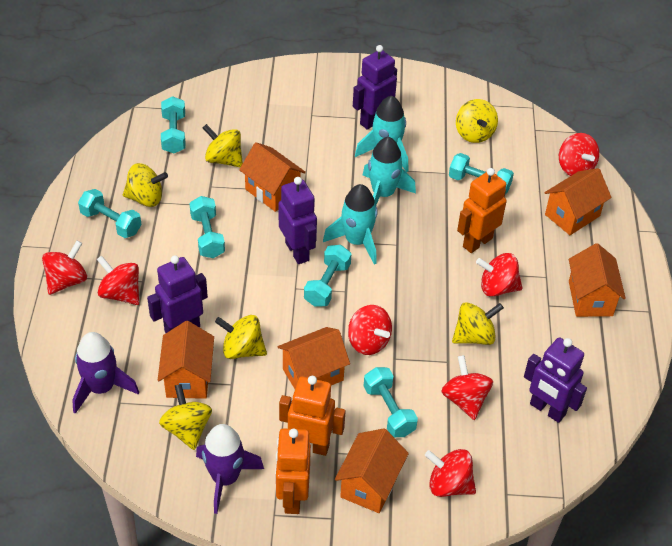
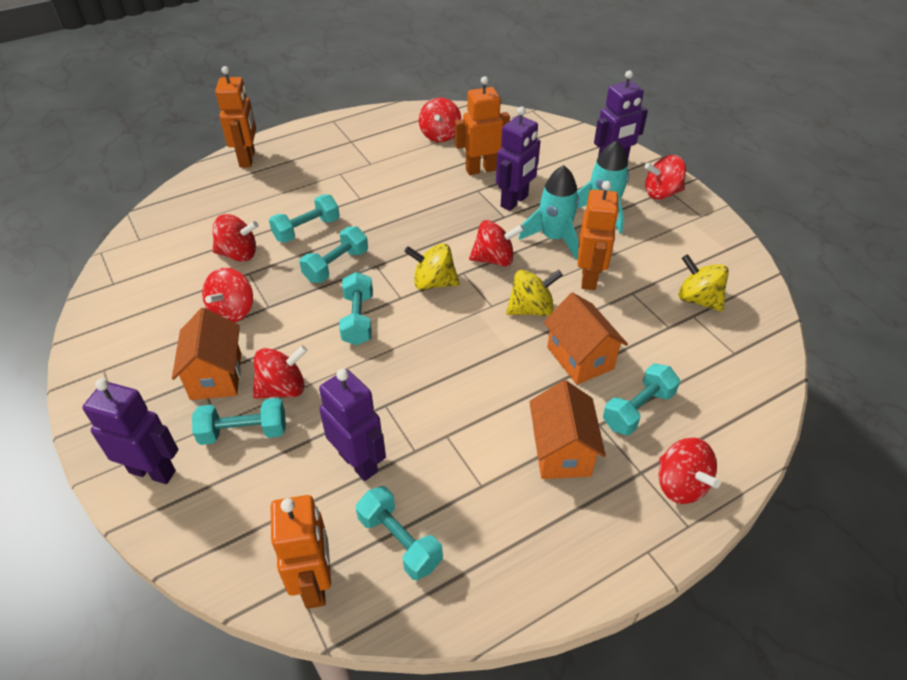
orange house: [158,321,214,399] [239,142,306,212] [278,327,350,389] [335,429,409,513] [544,168,612,235] [569,243,626,317] = 6 -> [172,308,241,400] [529,380,606,479] [544,292,628,385] = 3
orange robot: [275,428,311,514] [279,376,345,456] [457,168,507,253] = 3 -> [215,66,256,168] [271,495,331,609] [455,76,510,175] [578,181,619,290] = 4
purple rocket: [72,332,139,414] [196,424,264,514] = 2 -> none = 0
turquoise rocket: [323,184,377,264] [355,96,408,172] [363,137,416,206] = 3 -> [518,165,579,259] [577,140,629,234] = 2
yellow spinning top: [123,163,168,207] [159,384,212,450] [203,124,243,167] [215,315,267,359] [452,302,504,345] [456,99,498,143] = 6 -> [404,243,460,290] [506,270,563,316] [678,254,729,312] = 3

